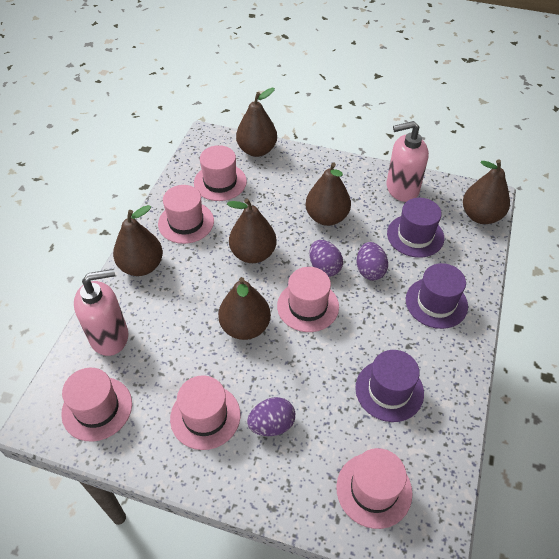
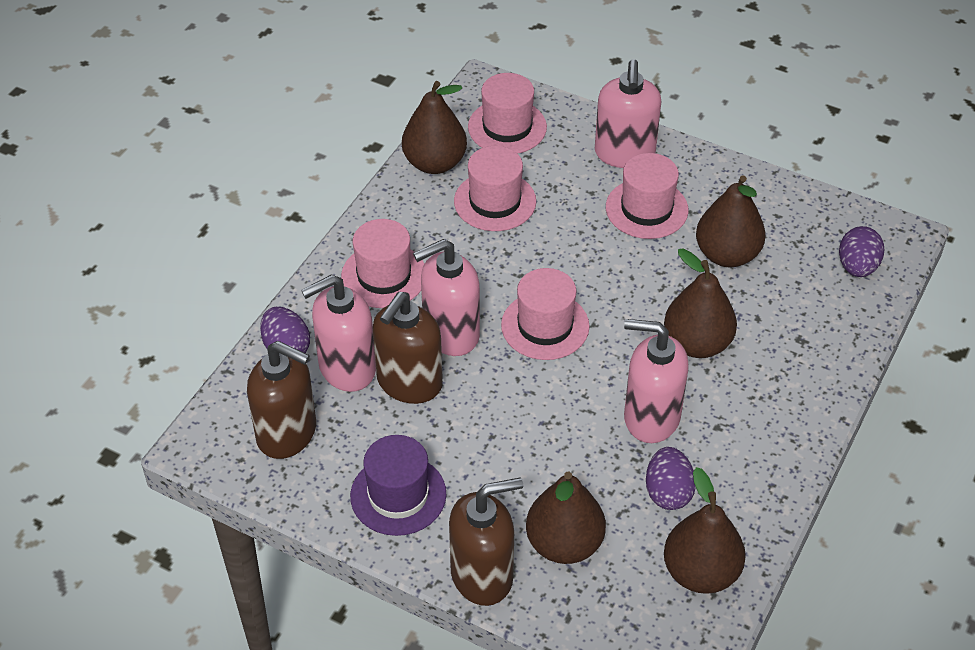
brown pear: [113,205,163,276] [218,277,271,340] [227,198,276,263] [236,88,277,157] [305,163,351,226] [463,159,510,224] = 6 -> [402,81,467,174] [526,472,606,564] [664,248,737,358] [664,467,746,594] [696,175,766,267] = 5
brown soap dispenser: none = 0 -> [247,341,316,459] [373,292,443,404] [449,477,523,606] = 3
pink hat: [61,368,132,441] [158,185,214,244] [170,375,241,450] [194,145,247,201] [277,267,339,332] [336,448,413,529] = 6 -> [341,219,425,308] [454,146,536,231] [468,73,547,154] [501,268,590,360] [606,153,688,239] = 5
pink soap dispenser: [74,269,128,356] [387,121,429,202] = 2 -> [301,274,376,392] [413,239,480,356] [595,59,661,168] [624,319,689,443] = 4
purple hat: [355,350,424,422] [387,198,444,258] [406,263,468,329] = 3 -> [350,435,446,536] = 1

